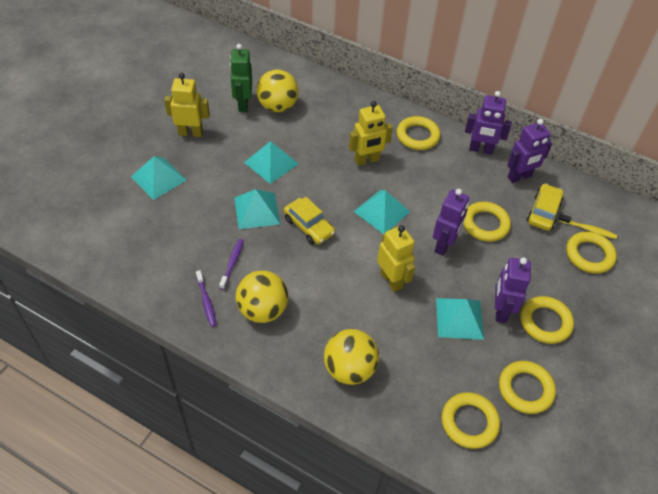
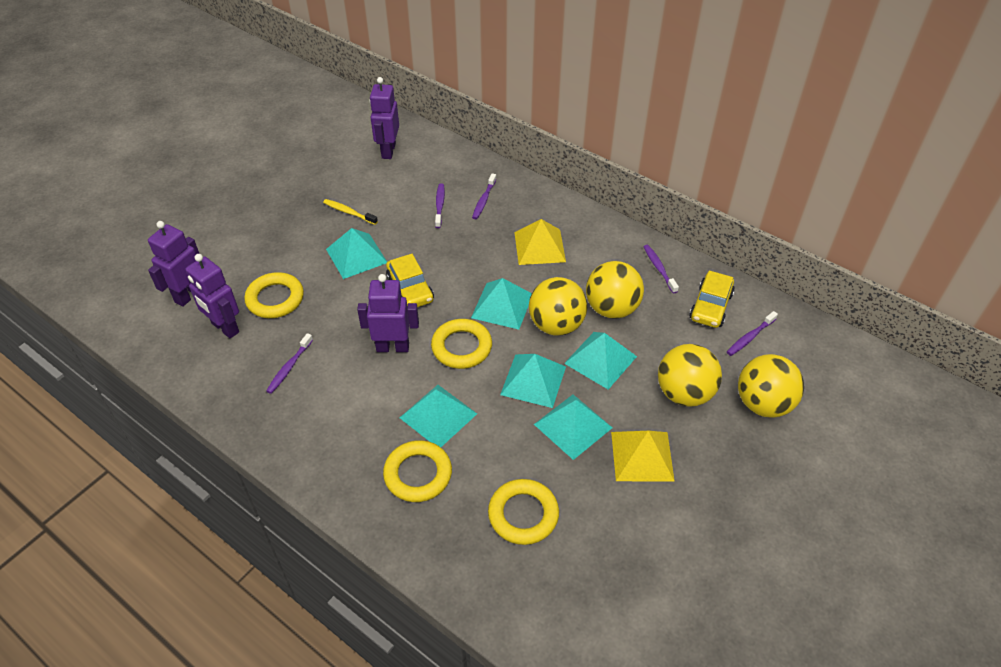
green robot: [230,44,252,112] = 1 -> none = 0
purple toothbrush: [196,270,216,327] [219,239,244,290] = 2 -> [266,333,313,394] [435,183,445,228] [472,173,496,219] [643,245,679,293] [727,311,778,356] = 5
turquoise pyramid: [131,156,187,200] [234,189,280,229] [244,141,298,184] [353,190,410,234] [436,298,484,340] = 5 -> [326,228,387,279] [400,385,477,447] [471,278,532,330] [500,354,566,408] [534,394,612,460] [564,332,637,390] = 6
yellow ball: [236,270,288,323] [256,70,298,112] [324,329,379,385] = 3 -> [529,277,587,336] [586,261,644,319] [658,344,722,407] [738,354,804,418] = 4
yellow pyramid: none = 0 -> [514,219,566,265] [611,431,675,482] = 2
yellow ring: [397,116,441,150] [442,392,500,449] [463,202,511,242] [499,361,556,414] [520,296,574,344] [566,231,617,274] = 6 -> [244,272,304,318] [383,440,452,502] [431,319,492,369] [488,479,559,545] = 4
yellow robot: [164,73,210,137] [349,101,393,166] [377,225,415,292] = 3 -> none = 0

